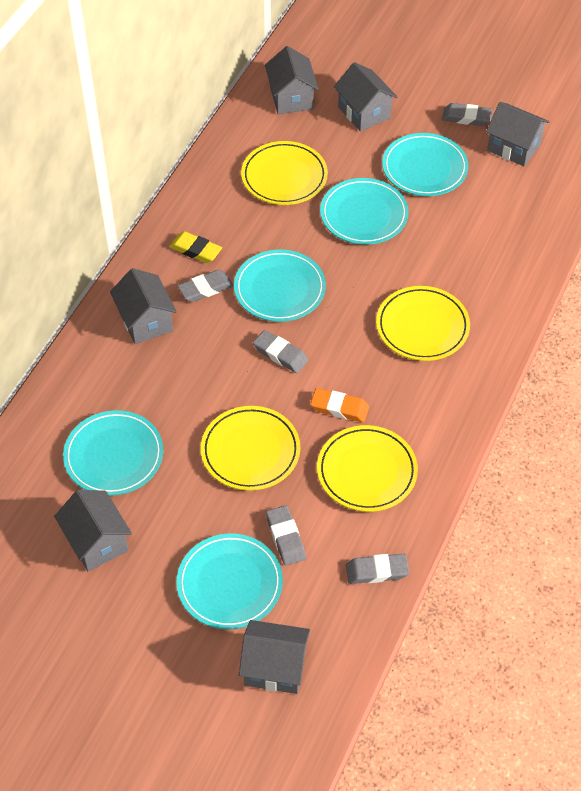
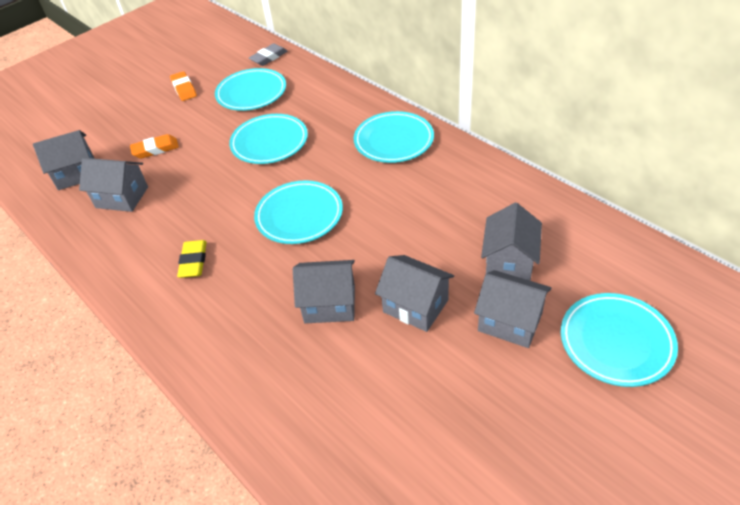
grey eraser: [178,270,233,302] [253,330,308,373] [266,505,306,566] [346,554,409,584] [442,103,493,126] = 5 -> [249,43,288,66] = 1
orange eraser: [310,388,369,422] = 1 -> [130,134,179,159] [170,71,197,101] = 2
yellow plate: [201,406,300,491] [241,141,328,205] [317,425,418,512] [376,286,470,361] = 4 -> none = 0

